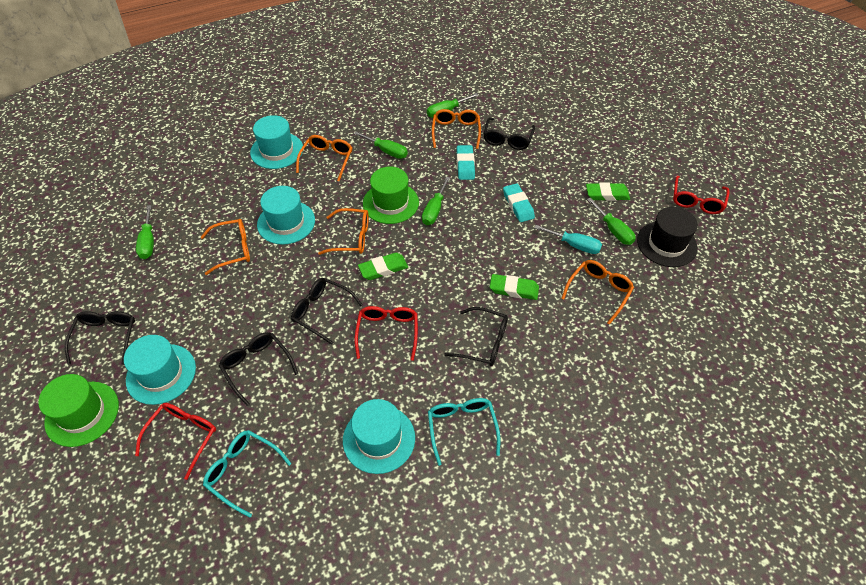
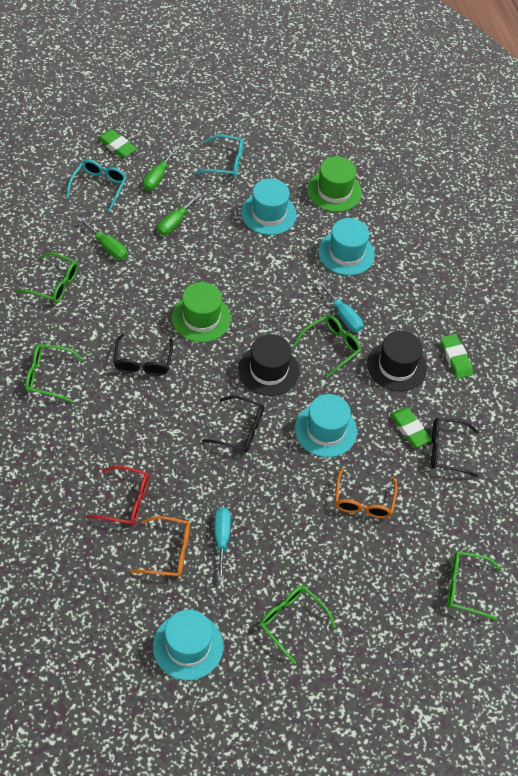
black glasses: [65,311,135,365] [219,332,298,406] [291,278,363,345] [444,307,508,366] [483,118,535,150] = 5 -> [113,334,173,376] [202,396,264,453] [431,418,478,477] = 3
black hat: [637,207,698,267] = 1 -> [238,334,299,396] [367,331,427,392] = 2
green glasses: none = 0 -> [16,252,78,303] [25,344,84,402] [259,586,336,664] [294,315,361,378] [447,551,502,620] = 5
green screwdriver: [136,205,154,259] [354,131,408,159] [422,177,450,225] [427,93,479,118] [587,198,636,245] = 5 -> [78,218,127,260] [143,146,179,191] [157,192,202,235] = 3
orange glasses: [201,219,250,275] [296,135,352,181] [318,208,369,255] [432,109,481,149] [561,260,634,325] = 5 -> [130,516,190,578] [335,468,398,518] = 2
red glasses: [135,403,216,480] [355,306,418,361] [673,176,730,214] = 3 -> [86,465,149,526] = 1
turquoise eraser: [457,145,475,180] [503,183,535,222] = 2 -> none = 0
turquoise screwdriver: [534,225,602,254] = 1 -> [214,507,231,581] [318,281,363,332] = 2

